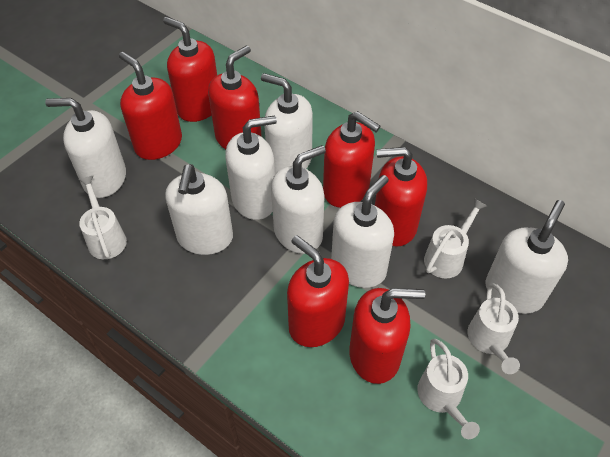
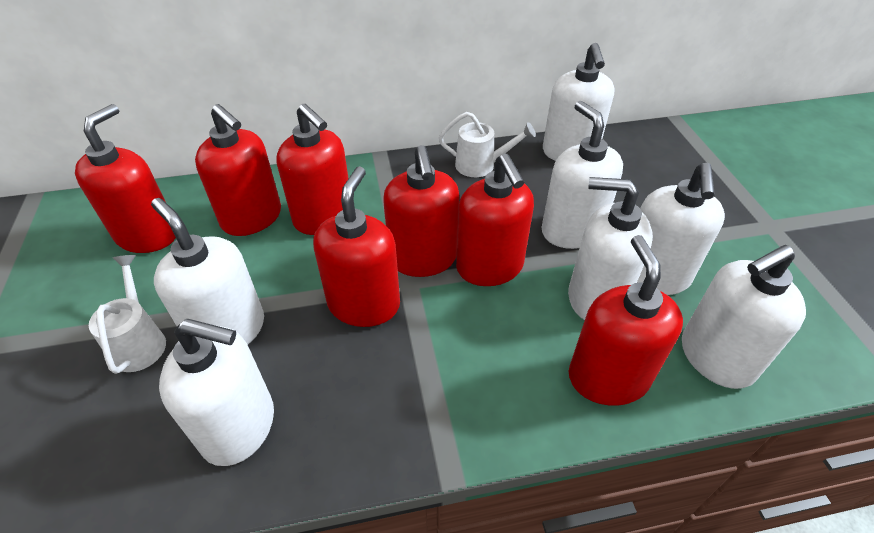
white watering can: [79,176,127,259] [417,339,480,439] [424,198,487,279] [468,283,520,374] = 4 -> [89,255,166,374] [439,112,536,177] = 2

